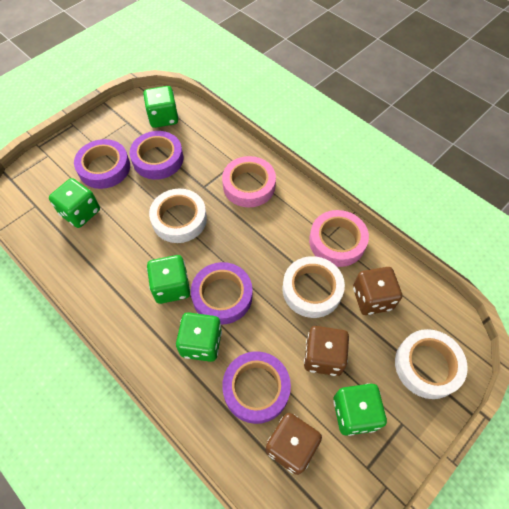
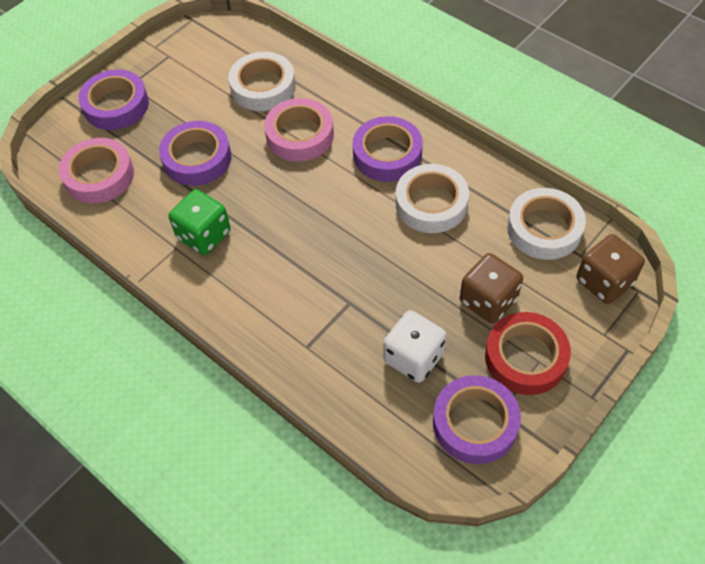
brown dice: [266,413,322,475] [304,326,349,376] [353,267,402,315] = 3 -> [460,253,523,323] [576,234,645,304] = 2
green dice: [49,178,100,228] [143,86,179,128] [147,255,190,304] [176,312,222,362] [333,384,387,436] = 5 -> [169,189,231,255] = 1
red tape: none = 0 -> [485,312,571,395] = 1
white dice: none = 0 -> [383,310,446,383] = 1

